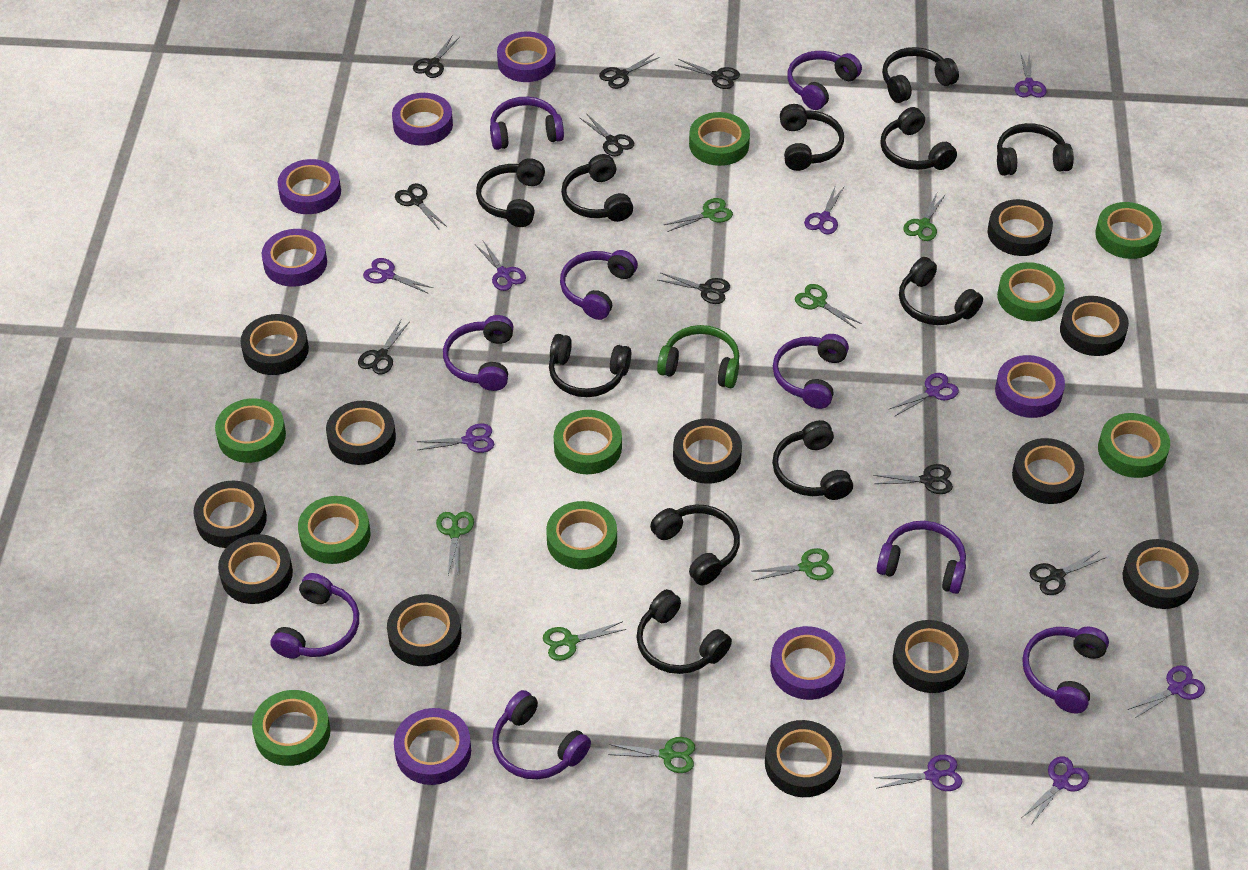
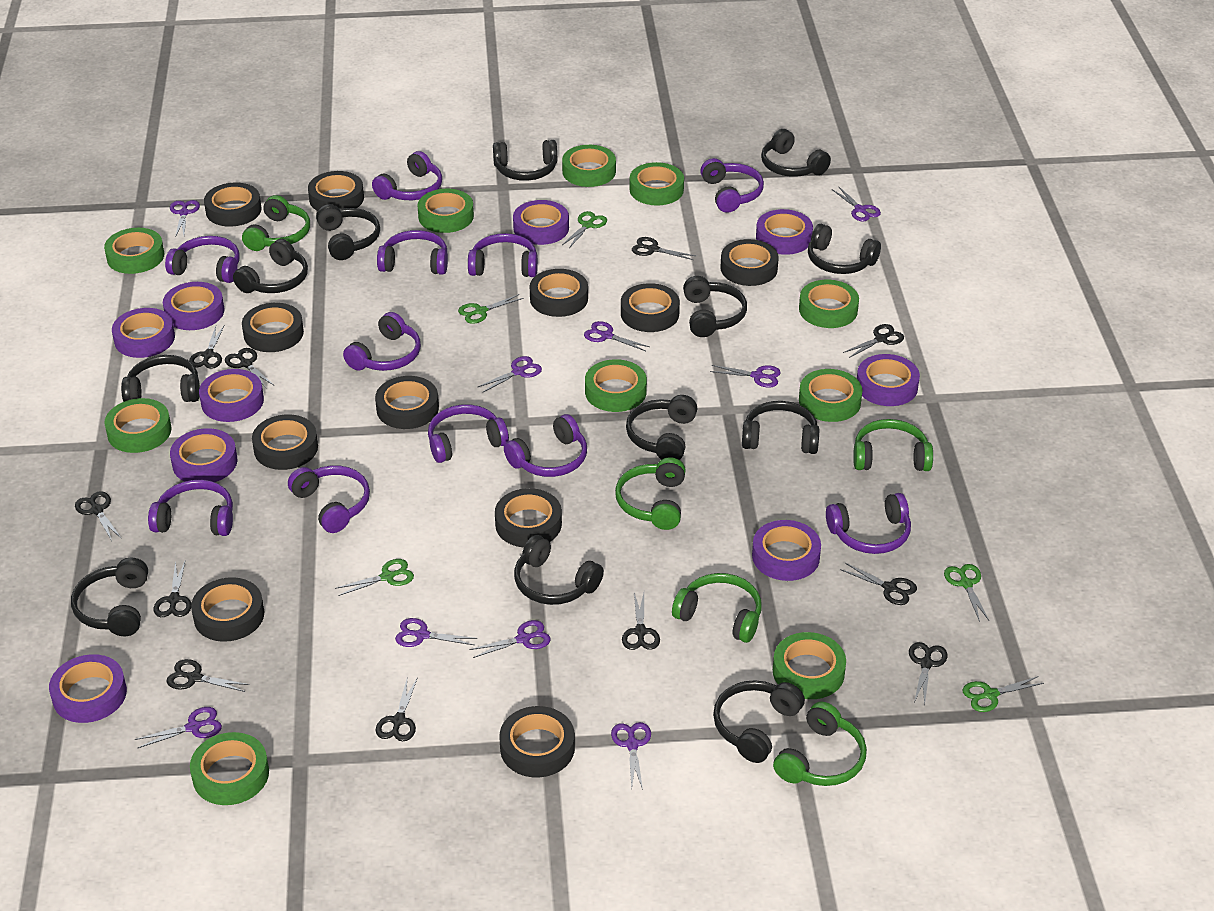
black headphones: [476,158,545,227] [549,334,631,397] [561,154,633,222] [637,589,732,674] [650,505,740,585] [772,420,853,500] [780,104,844,171] [880,107,957,170] [882,47,959,103] [899,257,983,325] [997,123,1074,176] = 11 -> [71,558,148,636] [121,355,200,402] [233,239,308,293] [316,204,380,260] [493,140,557,181] [514,535,604,605] [626,395,697,460] [683,276,747,337] [713,680,805,763] [742,401,820,454] [761,129,831,177] [808,224,881,274] = 12
black scissors: [358,320,409,374] [395,183,447,229] [413,36,460,78] [580,113,634,156] [599,53,660,89] [658,273,730,304] [674,59,740,89] [873,464,953,494] [1029,551,1105,595] = 9 -> [75,491,121,541] [154,561,191,617] [167,659,249,692] [189,326,224,369] [225,348,274,389] [376,677,418,741] [622,593,660,650] [632,237,696,260] [840,563,917,605] [843,324,904,358] [909,642,948,705] = 11
black tape: [193,481,267,548] [218,534,293,604] [241,314,309,375] [326,401,396,465] [387,594,461,666] [673,418,742,484] [765,720,843,797] [893,620,969,693] [988,199,1053,256] [1012,438,1085,504] [1060,296,1129,356] [1123,539,1199,609] = 12 -> [191,577,264,642] [204,182,261,227] [242,303,304,352] [252,414,318,470] [308,171,364,211] [375,376,439,429] [495,488,562,547] [499,706,575,777] [530,269,588,317] [621,283,680,332] [720,239,779,286] = 11
green headphones: [657,325,740,388] = 1 -> [242,195,310,251] [615,457,686,530] [672,573,762,643] [773,701,867,786] [853,419,933,471] = 5
green scissors: [436,512,474,575] [543,621,626,661] [608,737,695,773] [664,198,733,232] [754,548,834,580] [795,284,862,329] [903,193,946,241] = 7 -> [335,559,414,596] [458,294,523,324] [562,211,607,248] [944,564,989,622] [962,676,1044,712] = 5
green tape: [215,398,286,463] [252,690,331,766] [298,496,370,564] [546,501,617,569] [554,410,622,474] [689,112,750,166] [997,262,1065,321] [1095,202,1162,259] [1098,413,1170,478] = 9 -> [104,228,164,274] [104,398,171,453] [190,732,269,805] [418,189,474,233] [562,145,616,187] [585,359,647,412] [630,162,684,206] [773,632,846,699] [799,280,859,328] [799,369,862,422] = 10
purple headphones: [270,573,359,659] [443,315,513,391] [490,97,564,150] [492,690,591,779] [560,250,638,320] [773,334,849,409] [787,51,862,110] [877,521,966,594] [1022,627,1109,714] = 9 -> [148,480,233,536] [165,236,240,283] [288,465,370,533] [343,312,421,371] [372,151,442,200] [377,230,448,275] [428,404,509,463] [468,233,538,277] [504,414,587,477] [700,158,764,213] [826,493,911,554] = 11
purple tape: [262,229,327,287] [278,159,341,214] [392,93,453,146] [394,708,471,785] [497,32,556,82] [770,626,846,700] [995,355,1065,418] = 7 -> [49,654,127,723] [112,308,175,358] [163,282,224,330] [170,428,238,482] [199,369,264,422] [513,200,569,245] [752,520,821,581] [756,209,813,255] [857,354,920,406] = 9

